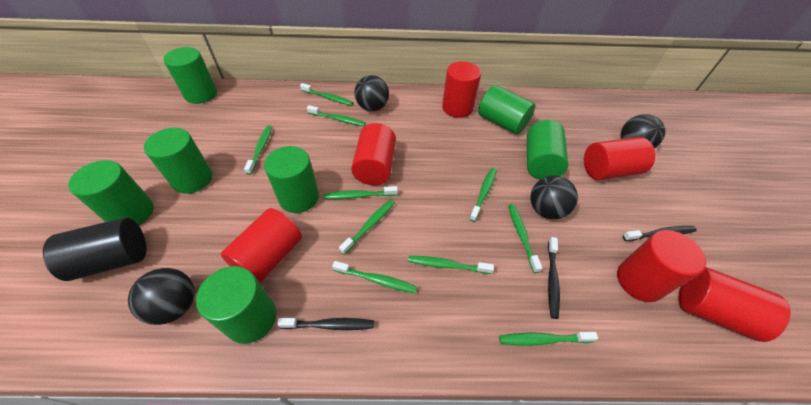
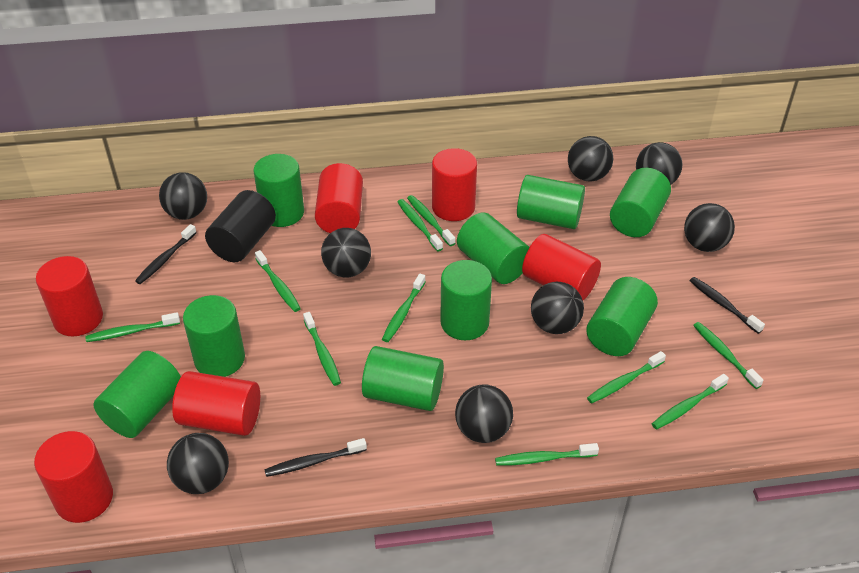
black ball: [128,268,195,325] [354,75,389,111] [530,175,578,219] [620,114,665,148] = 4 -> [159,172,207,220] [167,433,229,494] [321,228,371,277] [455,384,513,443] [531,282,584,334] [568,136,613,182] [636,142,682,185] [684,203,735,252] = 8
green cylinder: [68,160,154,225] [144,128,212,194] [163,47,217,104] [196,266,276,344] [264,146,319,213] [478,85,535,135] [527,120,568,179] = 7 -> [93,351,181,438] [183,295,245,377] [253,154,304,227] [362,346,444,411] [440,260,492,340] [457,212,529,284] [517,175,585,229] [586,277,658,356] [610,168,671,237] = 9

